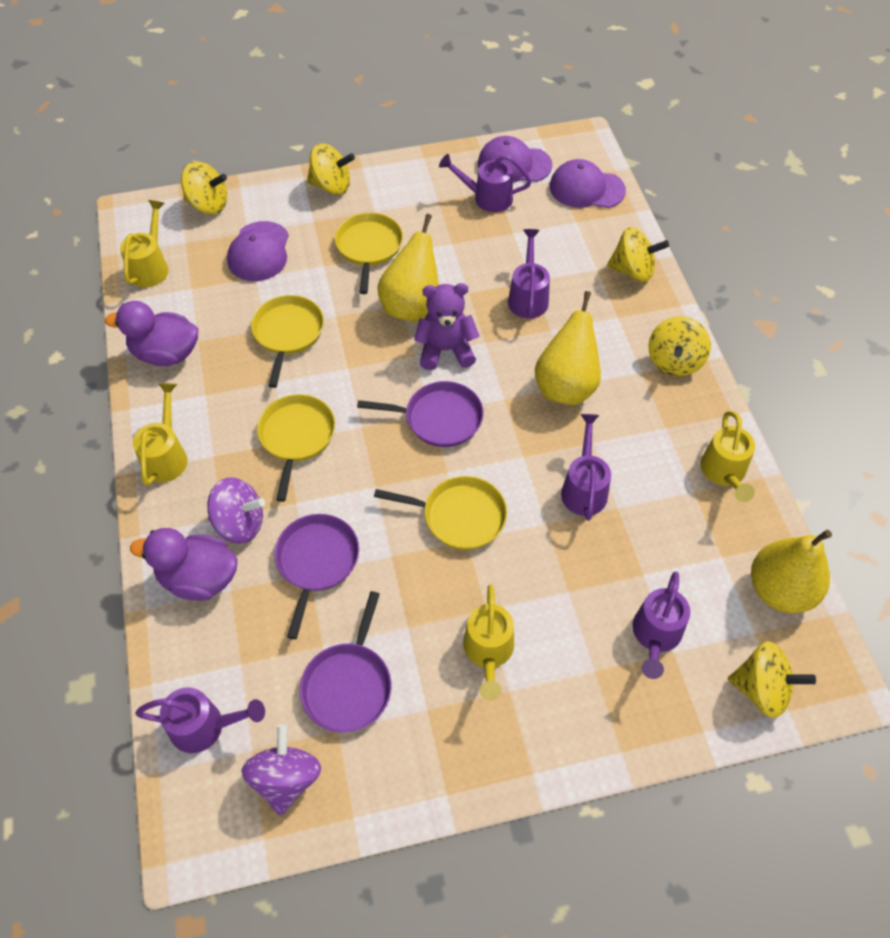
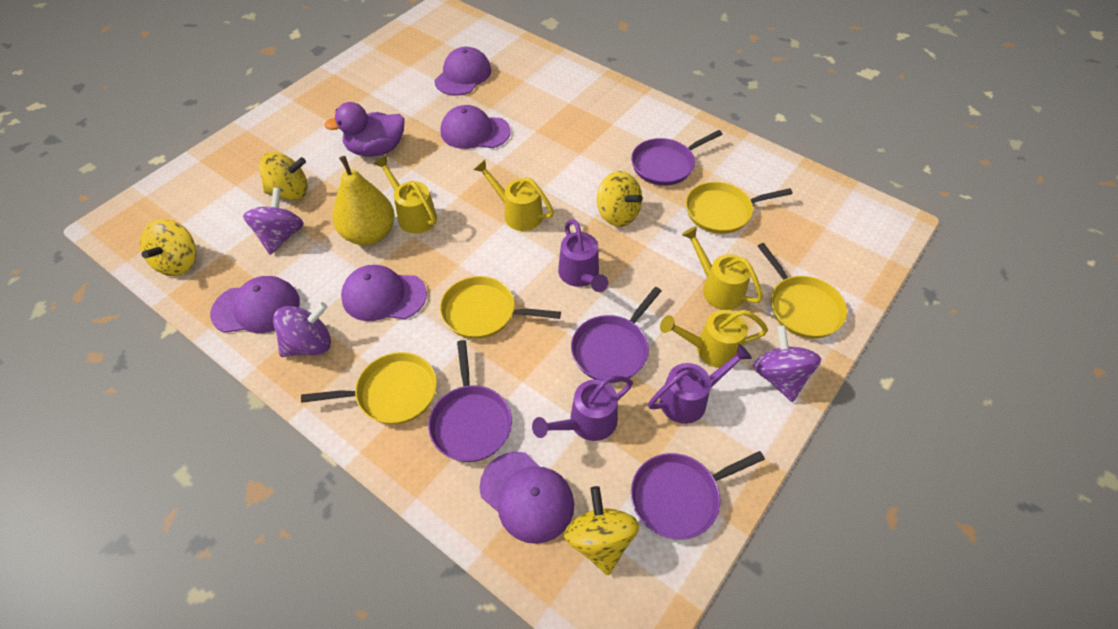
purple cap: [227,221,289,281] [478,136,552,182] [550,159,626,208] = 3 -> [210,276,300,333] [341,265,427,321] [434,47,491,96] [441,105,511,149] [480,452,574,544] = 5
purple duck: [105,301,198,366] [130,528,238,601] = 2 -> [324,102,405,157] = 1
purple pan: [275,514,359,639] [300,591,392,733] [357,381,484,447] = 3 -> [428,340,512,462] [571,287,662,383] [631,130,722,186] [631,451,765,540] = 4
purple spinning top: [207,477,265,544] [241,724,321,816] = 2 -> [243,187,304,255] [273,302,331,357] [753,325,821,402] = 3
purple teddy bear: [414,283,479,370] = 1 -> none = 0
purple watering can: [135,687,265,753] [439,154,532,212] [508,229,550,319] [561,414,611,521] [633,572,690,679] = 5 -> [532,376,633,441] [558,219,608,292] [648,344,752,424] = 3
yellow pear: [377,214,439,322] [535,291,601,405] [751,529,832,613] = 3 -> [333,156,395,245] = 1
yellow spinning top: [181,161,227,214] [307,143,355,195] [607,227,669,282] [648,316,711,376] [728,641,816,718] = 5 -> [140,219,196,276] [259,152,308,200] [564,486,639,575] [597,171,643,227] = 4

